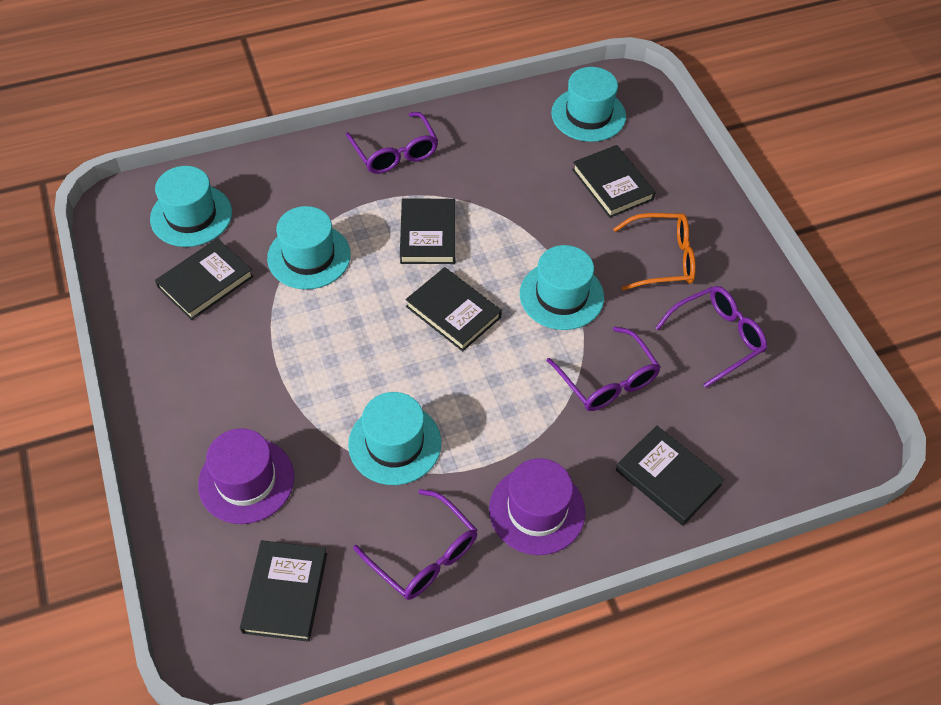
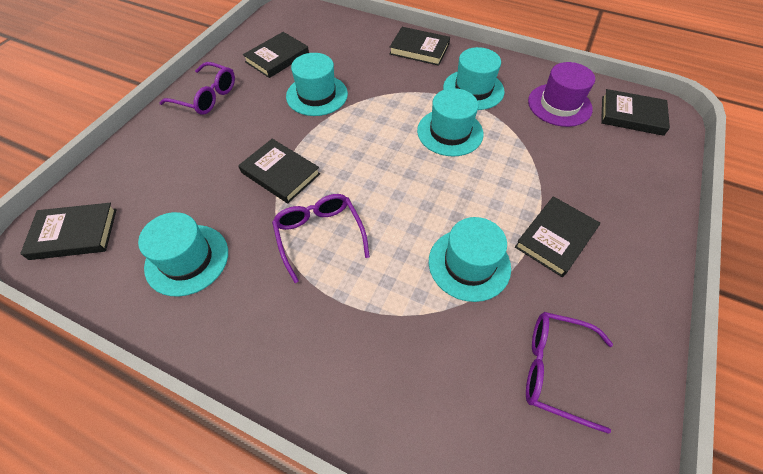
orange glasses: [613,213,696,290] = 1 -> none = 0
purple glasses: [346,112,438,174] [353,489,477,600] [547,327,661,411] [655,286,767,388] = 4 -> [159,62,235,115] [272,194,370,283] [526,312,613,434] = 3
purple hat: [198,428,294,524] [489,458,585,555] = 2 -> [528,62,595,127] = 1

